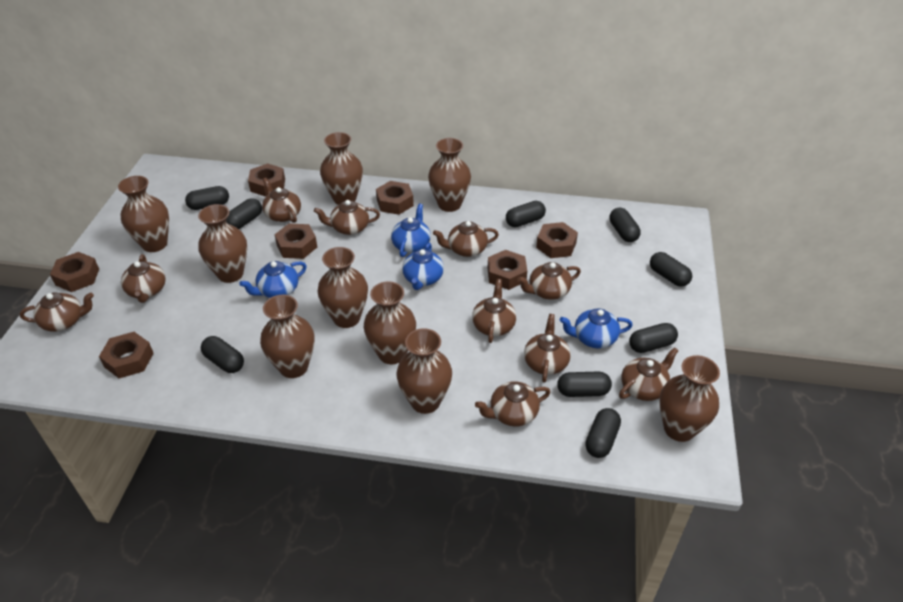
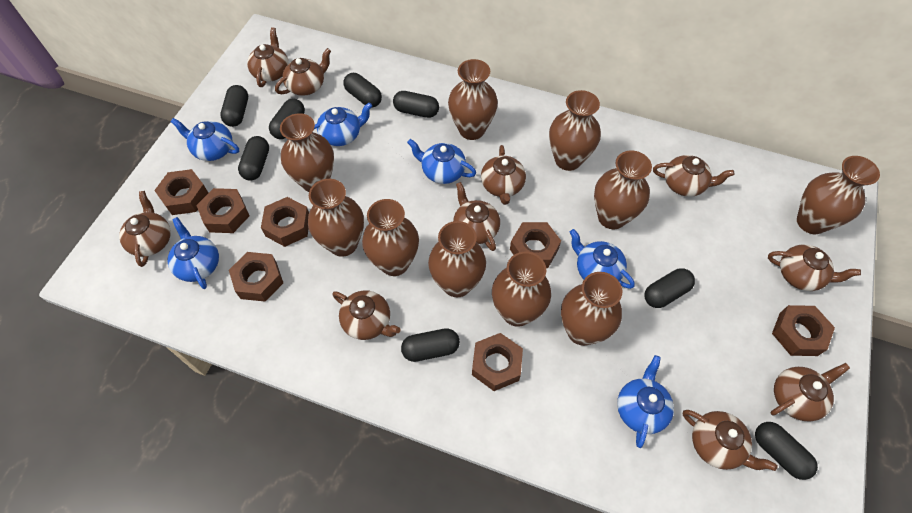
black capsule: [185,186,229,210] [201,336,244,373] [226,198,262,229] [506,201,546,227] [557,371,612,397] [585,408,621,458] [610,208,641,242] [629,323,678,353] [650,252,692,287] = 9 -> [220,85,248,127] [238,136,269,181] [269,99,305,139] [343,73,382,108] [393,91,439,118] [401,328,460,362] [644,268,695,308] [755,422,818,480] = 8
blue teapot: [239,261,307,298] [391,204,431,257] [402,243,444,290] [560,308,633,348] = 4 -> [167,217,219,289] [171,118,239,161] [314,102,372,146] [407,139,476,184] [569,229,635,289] [617,355,674,448] = 6
brown vase: [118,176,169,252] [198,204,247,283] [260,295,314,378] [318,247,368,328] [320,132,363,205] [364,281,416,364] [396,328,452,414] [428,138,471,212] [660,355,720,442] = 9 -> [280,113,334,192] [308,179,364,257] [362,199,419,276] [428,221,486,297] [448,59,498,140] [492,252,551,327] [549,90,601,171] [561,272,622,346] [594,151,652,229] [797,156,880,234] = 10

